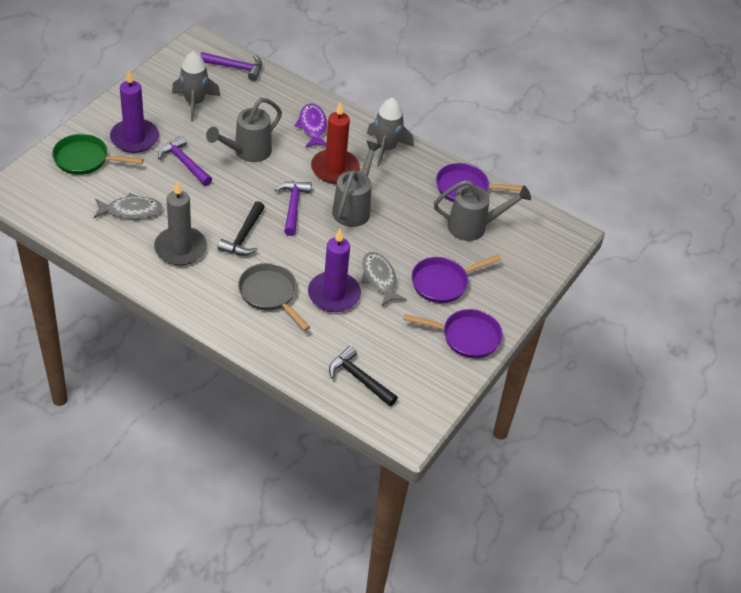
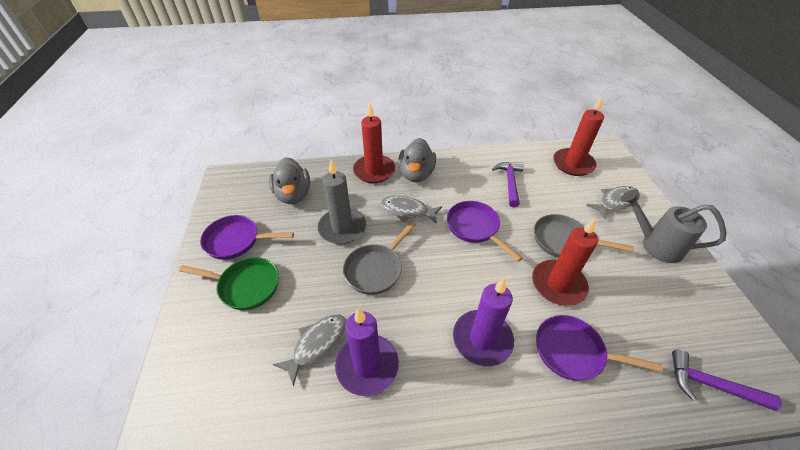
black hammer: [218,201,265,256] [329,346,398,406] = 2 -> none = 0
grey duck: none = 0 -> [269,157,310,204] [398,138,436,182] = 2
grey fish: [94,193,163,219] [361,252,407,307] = 2 -> [272,315,347,387] [381,196,442,224] [586,186,640,220] = 3
grey pan: [238,263,310,331] = 1 -> [343,221,416,295] [534,214,634,257] = 2
grey rocket: [172,51,220,122] [367,98,414,167] = 2 -> none = 0
grey watering can: [206,98,282,162] [332,141,381,227] [434,180,531,241] = 3 -> [621,189,727,263] = 1
purple fish: [294,103,327,148] = 1 -> none = 0
purple hammer: [158,136,212,186] [200,52,262,81] [274,181,312,236] = 3 -> [492,162,524,207] [672,350,782,411] = 2
red candle: [311,101,360,184] = 1 -> [353,103,395,183] [532,218,598,306] [553,97,604,176] = 3

